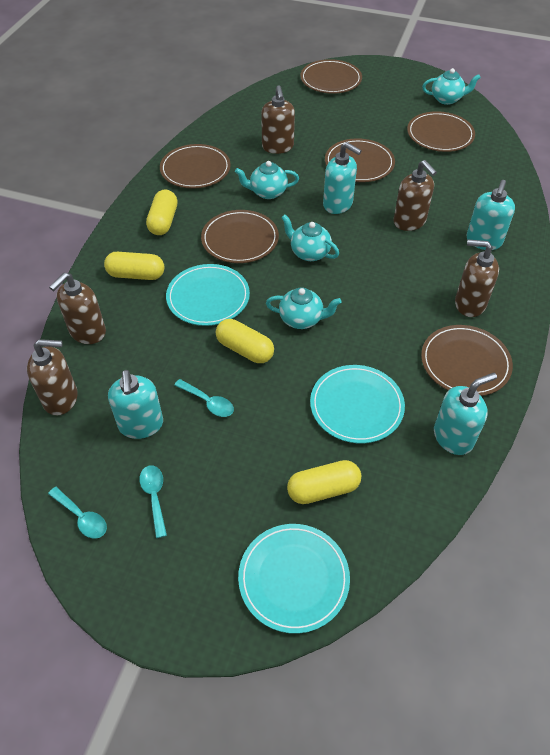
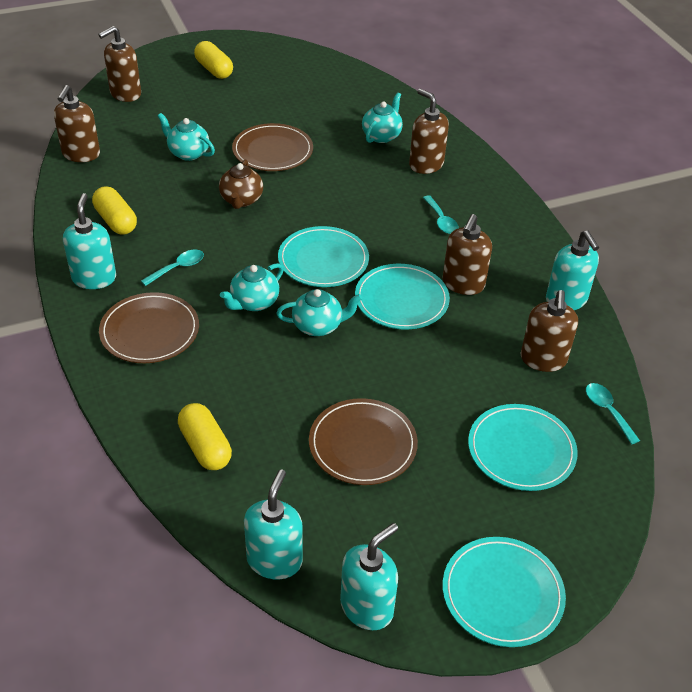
brown plate: [160,144,231,189] [201,210,279,263] [300,59,362,94] [325,138,395,182] [407,111,475,152] [421,325,513,396] = 6 -> [99,292,199,363] [232,123,313,171] [309,398,418,485] = 3
brown teapot: none = 0 -> [219,159,263,209] = 1
turquoise plate: [166,264,250,326] [238,524,350,634] [310,365,405,443] = 3 -> [278,226,369,287] [355,264,450,329] [443,537,566,647] [468,404,578,491] = 4
yellow capsule: [104,252,164,280] [146,190,178,235] [216,319,274,363] [287,460,361,504] = 4 -> [92,186,137,235] [178,403,232,470] [194,41,233,79] = 3

